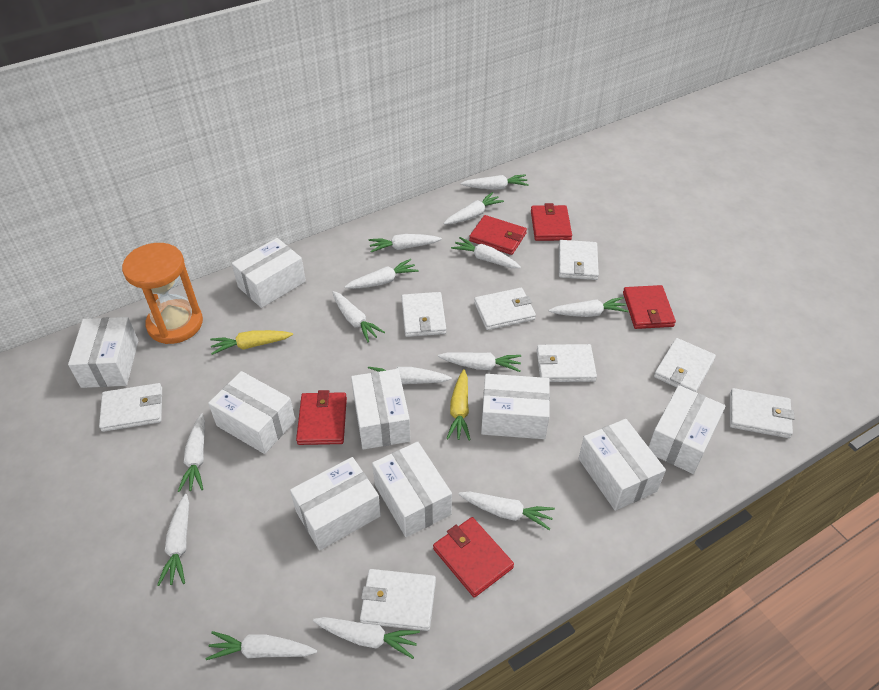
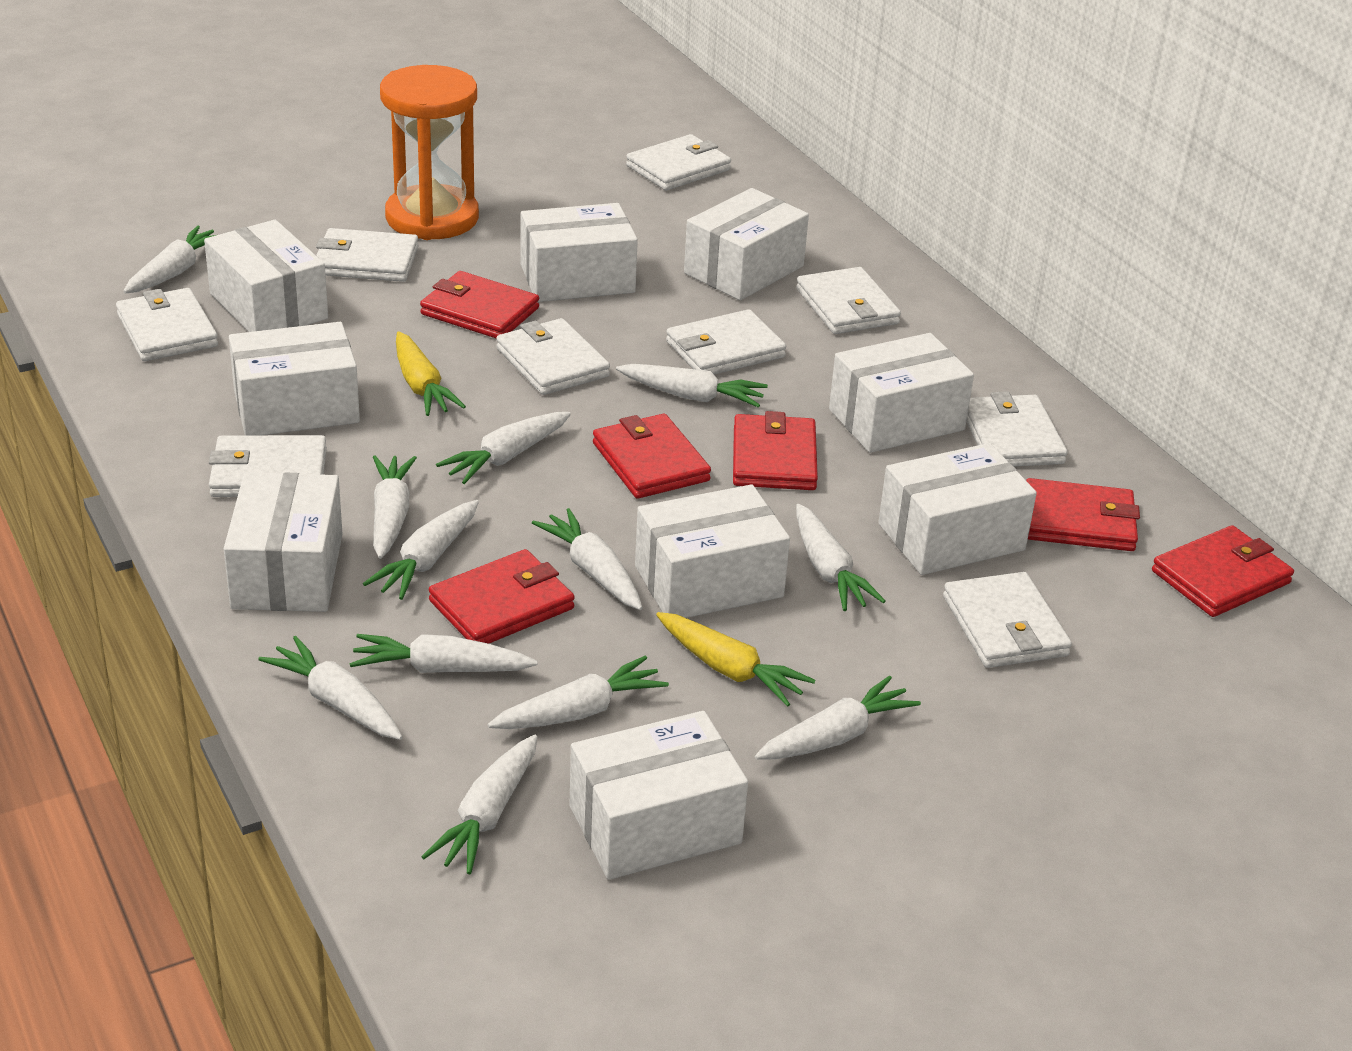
red wallet: [296,390,347,445] [433,517,514,598] [469,215,527,255] [531,203,572,241] [623,285,676,329] = 5 -> [420,271,539,338] [429,549,575,644] [593,414,711,499] [733,411,818,490] [1026,478,1140,551] [1152,525,1294,617] = 6
white carrot: [157,494,189,586] [178,414,205,492] [205,631,317,660] [313,617,420,659] [332,291,385,342] [345,259,419,289] [368,367,452,384] [369,234,442,252] [438,352,521,372] [443,192,504,224] [451,237,521,268] [459,492,555,530] [461,174,529,190] [549,297,628,317] = 14 -> [123,226,216,293] [258,636,403,740] [349,634,538,673] [363,500,479,600] [373,456,417,559] [421,735,537,874] [436,412,571,484] [488,656,669,729] [532,508,643,610] [616,364,768,408] [755,676,921,760] [796,504,885,611] = 12
white wallet: [99,383,162,432] [360,569,436,631] [401,292,446,337] [474,288,536,330] [536,344,597,382] [559,240,599,280] [654,338,716,392] [730,388,794,438] = 8 -> [116,288,218,361] [209,435,327,497] [316,228,418,282] [496,318,610,395] [626,134,731,190] [666,309,786,374] [796,267,901,334] [943,572,1072,668] [966,391,1068,466] = 9

